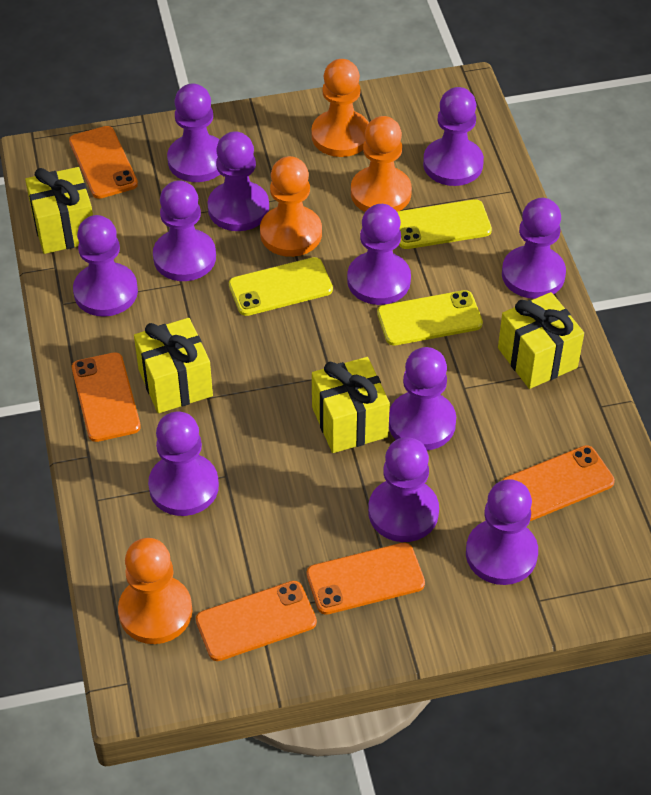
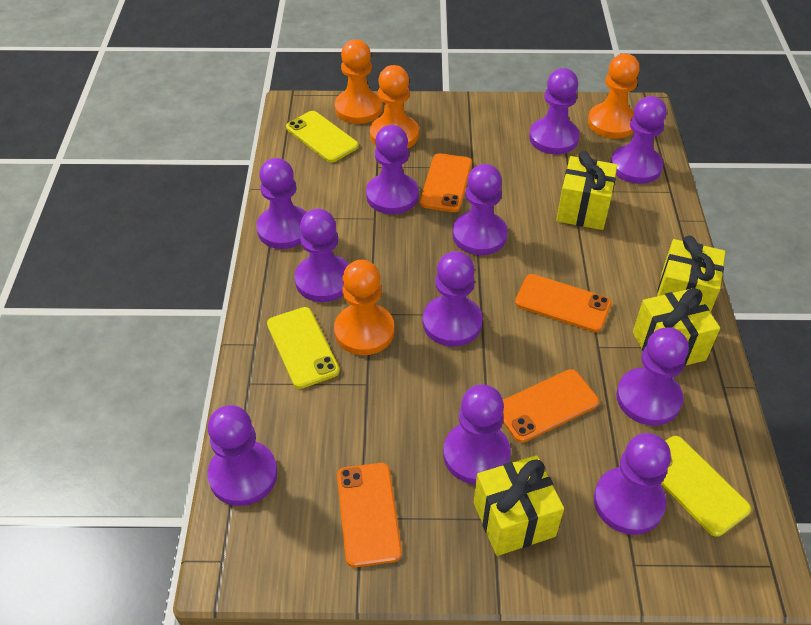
orange phone: [69,126,138,199] [72,352,141,442] [196,581,317,661] [307,543,425,615] [502,445,615,521] = 5 -> [337,463,402,567] [420,153,472,212] [503,369,599,443] [515,274,612,332] = 4

